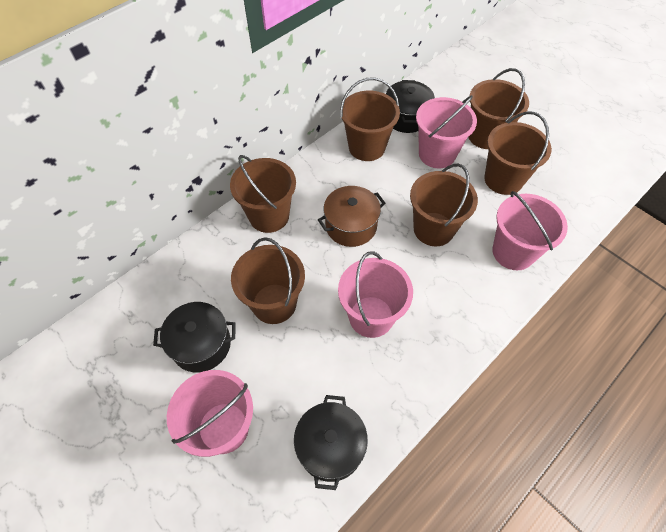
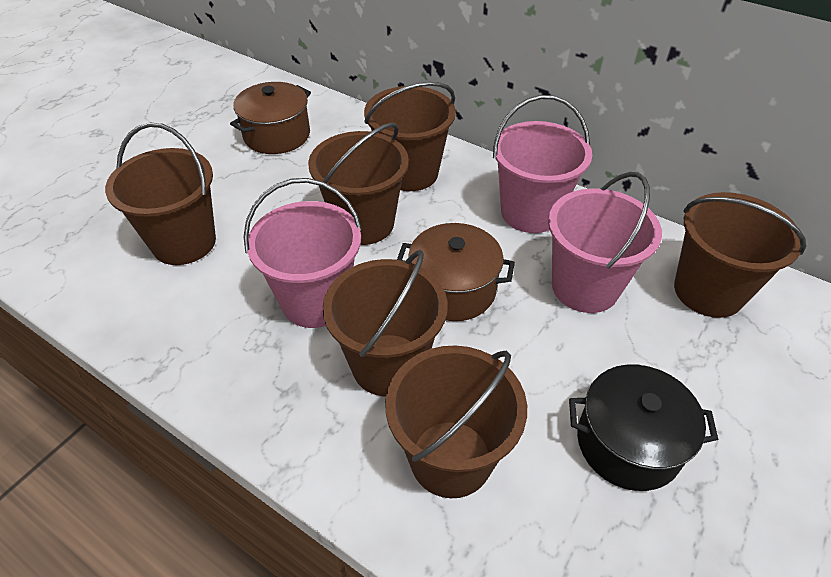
black pot: [153,302,235,372] [294,395,368,490] [386,80,435,133] = 3 -> [569,365,718,491] = 1
brown pot: [318,186,385,247] = 1 -> [230,82,311,154] [397,223,515,321] = 2
pink bucket: [167,370,253,457] [338,251,413,338] [416,95,477,168] [492,191,568,270] = 4 -> [244,178,362,328] [493,95,592,233] [548,172,662,313] = 3

